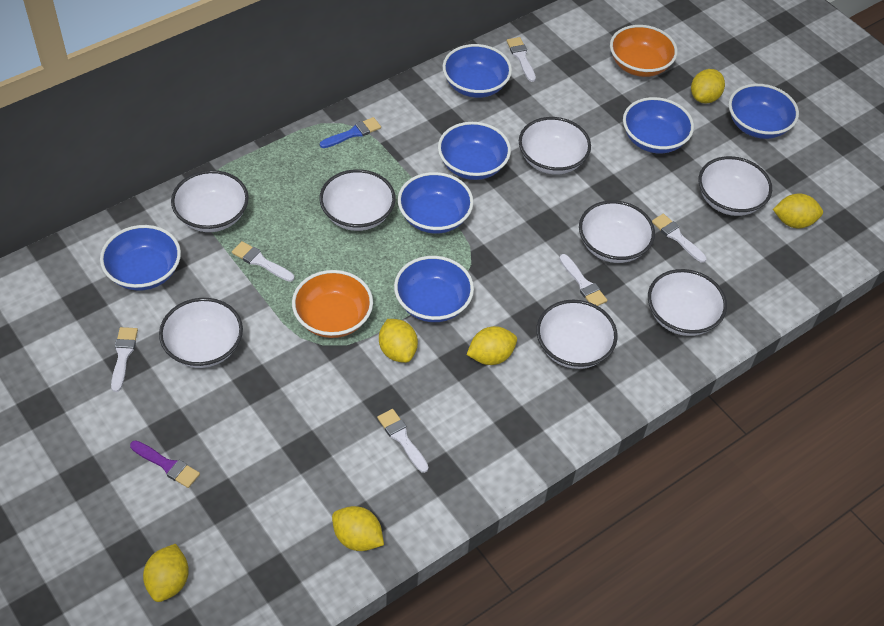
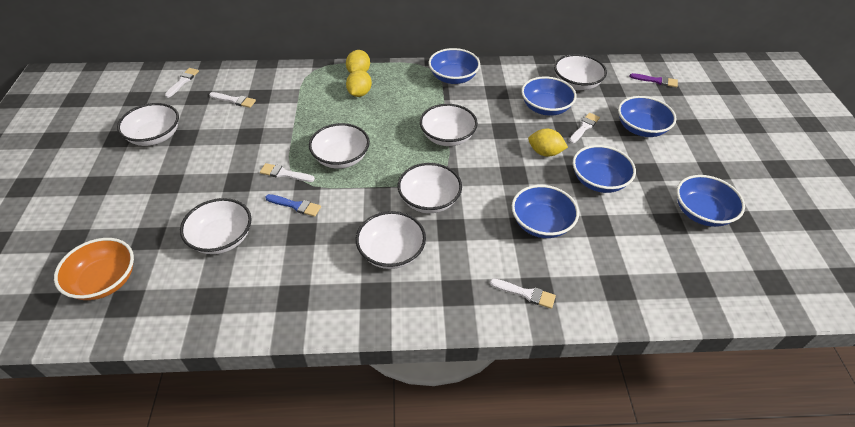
blue bowl: [100,225,181,291] [394,256,474,322] [398,172,473,234] [438,122,511,180] [443,44,512,98] [623,97,694,153] [729,84,799,139] = 7 -> [429,48,480,84] [512,185,579,238] [521,76,577,116] [573,145,636,193] [618,96,676,137] [676,175,745,227] = 6
orange bowl: [292,270,373,338] [610,25,678,77] = 2 -> [54,238,134,300] = 1
white bowl: [159,298,243,368] [171,170,249,232] [319,169,396,231] [519,117,591,175] [536,300,618,369] [579,200,655,263] [648,269,727,336] [699,156,772,216] = 8 -> [117,103,179,146] [180,198,252,254] [309,123,370,169] [356,211,426,269] [398,163,462,213] [420,104,478,146] [554,54,607,90] = 7
white brush: [111,327,138,392] [232,241,294,282] [377,409,429,473] [507,37,536,82] [559,254,607,306] [652,214,707,263] = 6 -> [165,68,199,98] [209,92,256,108] [260,163,315,182] [490,279,556,309] [569,113,600,143] = 5
yellow lemon: [143,544,189,602] [332,506,384,551] [379,319,418,363] [466,326,517,365] [691,69,725,104] [773,193,823,229] = 6 -> [346,50,370,73] [346,70,372,97] [528,129,568,156] = 3

